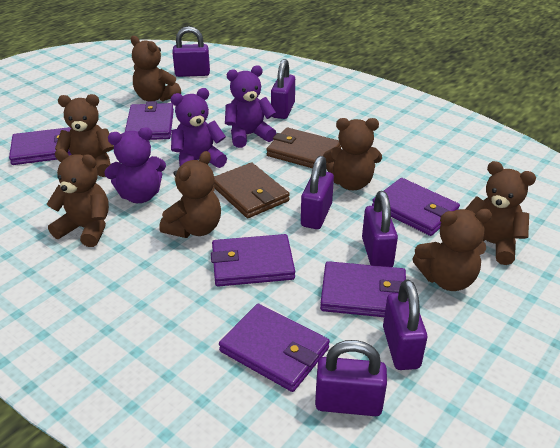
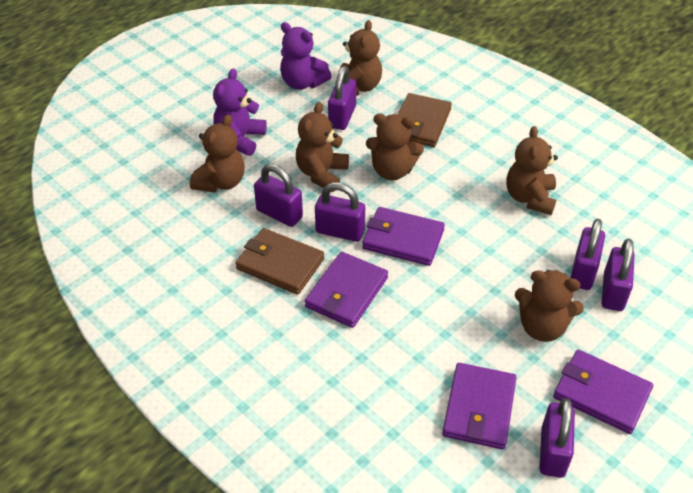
brown teddy bear: [46,149,109,247] [55,94,114,177] [131,36,181,102] [159,151,221,238] [323,118,382,190] [413,209,492,291] [466,161,536,265] = 7 -> [190,115,245,192] [296,102,349,192] [335,20,382,95] [366,114,424,180] [506,126,558,215] [515,270,584,342] = 6
purple teddy bear: [104,127,166,203] [171,88,227,168] [225,65,277,148] = 3 -> [213,68,267,156] [280,22,332,90] = 2
purple wallet: [9,127,71,165] [125,101,174,140] [211,234,295,287] [219,304,330,392] [320,261,406,317] [372,178,460,236] = 6 -> [305,252,388,328] [362,207,445,266] [442,363,517,450] [553,350,653,434] = 4

